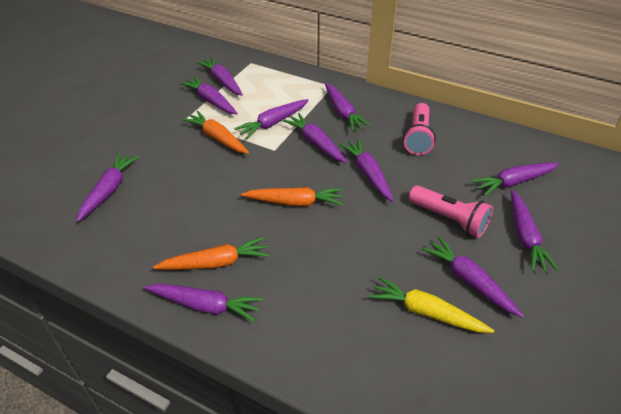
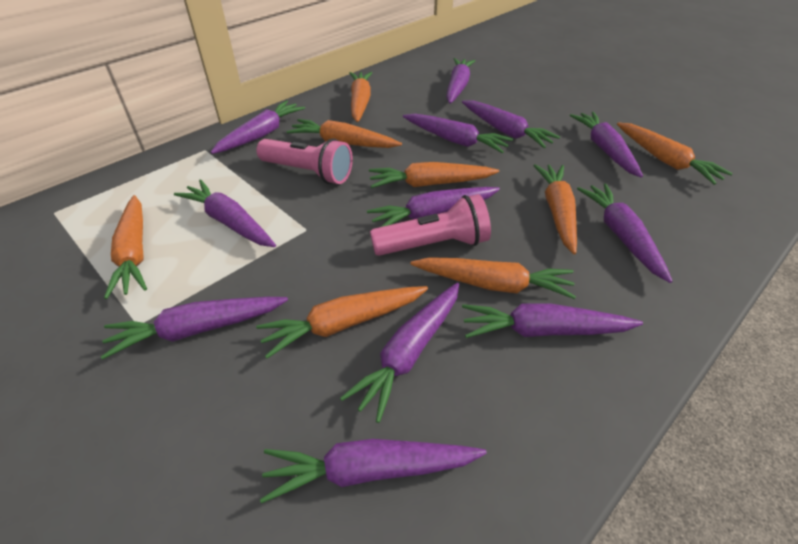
orange carrot: [153,237,270,270] [182,111,249,154] [241,187,343,206] = 3 -> [104,195,147,299] [256,286,428,359] [287,119,402,148] [350,72,372,122] [369,162,499,188] [411,257,576,299] [534,164,577,254] [617,122,733,185] = 8
purple carrot: [77,153,139,222] [144,284,263,322] [180,76,238,115] [196,57,243,96] [234,99,309,139] [283,113,347,163] [325,83,371,131] [339,139,394,202] [422,236,524,317] [471,163,559,196] [511,190,559,272] = 11 -> [101,297,288,359] [174,179,276,247] [210,100,305,154] [260,439,487,503] [340,283,459,423] [367,187,500,227] [403,114,513,153] [446,58,475,104] [462,100,560,148] [462,303,643,338] [570,112,643,178] [577,183,673,283] = 12
yellow carrot: [369,276,494,333] = 1 -> none = 0

